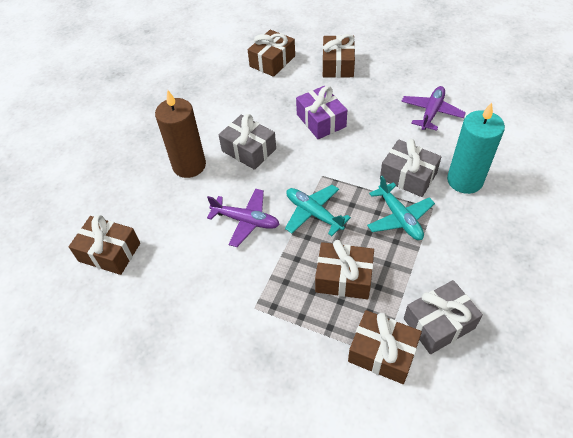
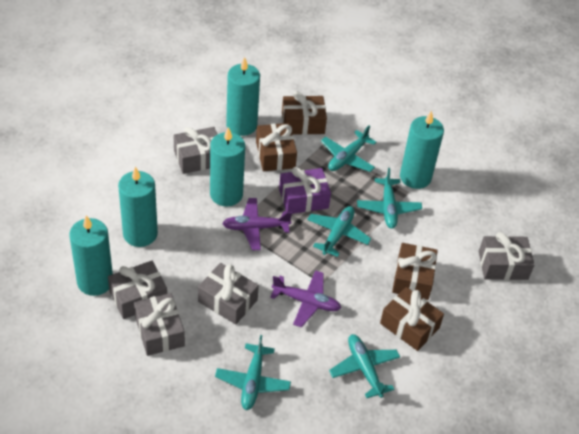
brown candle: [155,90,206,178] = 1 -> none = 0
brown gift: [69,215,140,275] [248,30,295,77] [315,240,374,299] [322,34,355,78] [348,310,422,384] = 5 -> [256,123,297,171] [282,91,327,135] [380,287,444,351] [392,243,438,300] = 4
grey gift: [218,114,276,170] [380,139,442,197] [404,280,483,354] = 3 -> [108,261,167,319] [134,293,185,356] [174,127,218,174] [198,263,259,325] [479,232,535,280] = 5
turquoise candle: [447,102,505,194] = 1 -> [69,215,113,296] [118,167,158,247] [210,127,245,207] [226,57,260,136] [400,111,444,189] = 5
turquoise plane: [285,185,351,236] [367,176,435,240] = 2 -> [215,335,291,410] [307,206,371,257] [321,125,376,172] [329,334,400,398] [357,168,422,229] = 5

